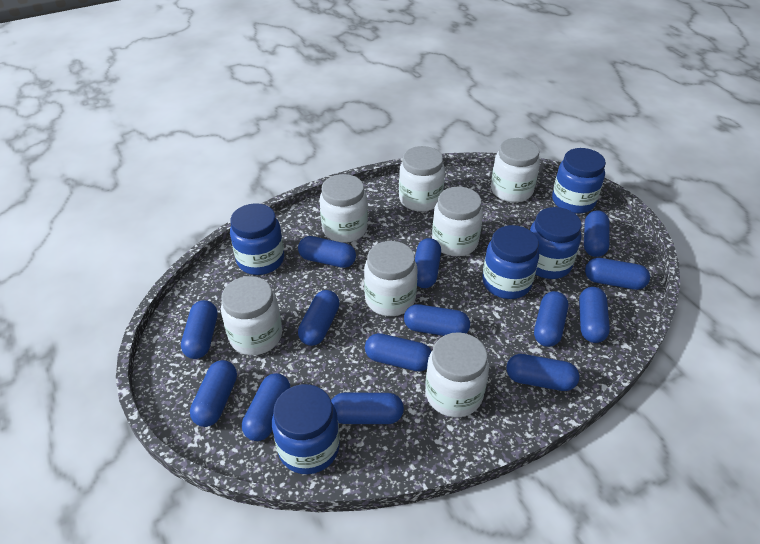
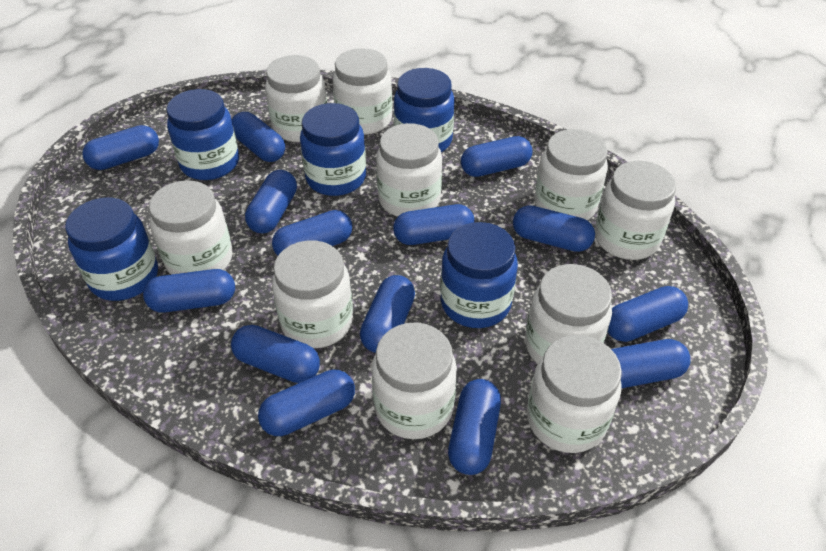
white jar: [221,276,282,355] [320,174,368,243] [364,241,417,316] [399,146,445,212] [425,332,489,417] [432,187,483,256] [491,138,540,202] = 7 -> [149,180,233,275] [265,55,327,142] [272,240,353,348] [333,48,393,135] [371,322,457,439] [376,123,442,217] [525,264,612,364] [527,335,622,453] [535,129,608,220] [595,161,676,260] = 10

